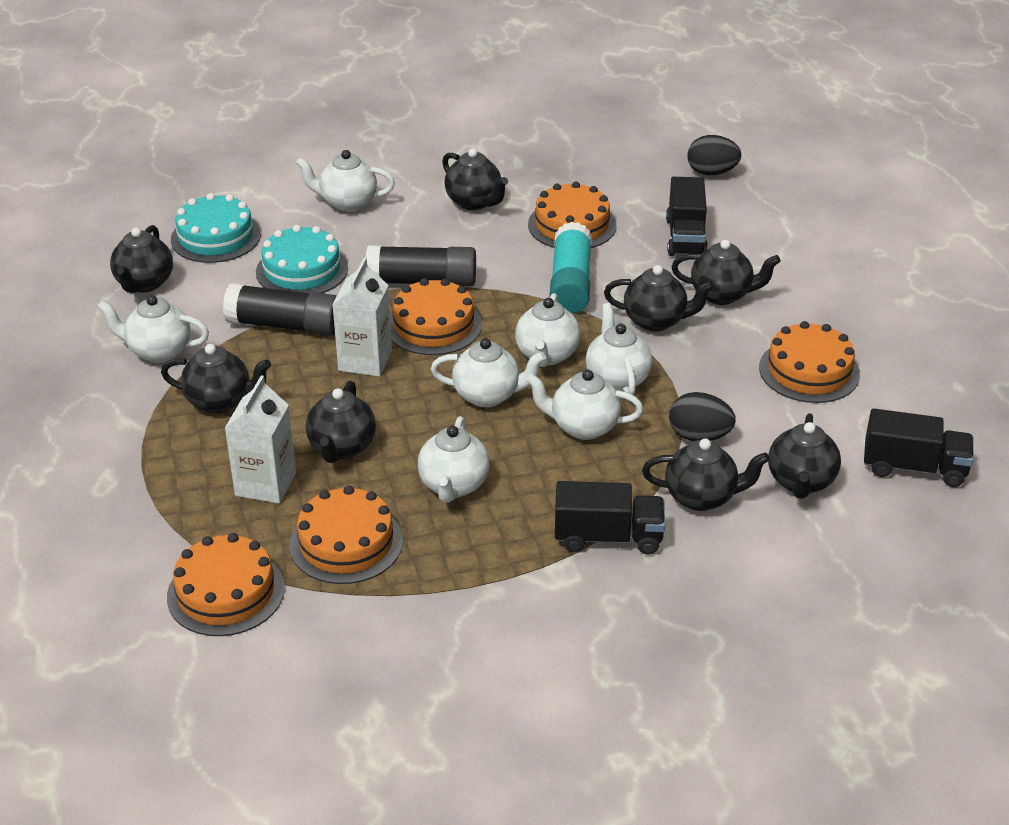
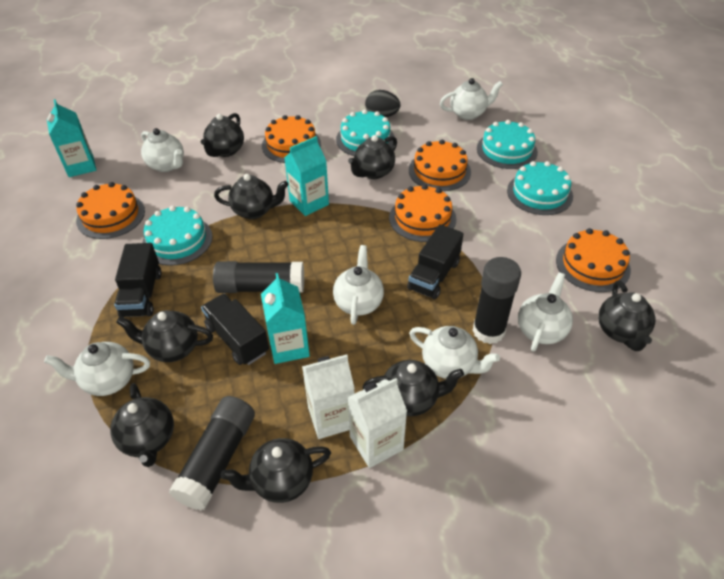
black egg: [669,392,736,441] [687,135,742,175] = 2 -> [365,90,401,117] = 1
black glue stick: [223,283,337,336] [366,245,476,287] = 2 -> [169,396,255,510] [213,261,304,293] [473,257,521,344] = 3
turquoise cake: [171,193,261,263] [256,225,348,293] = 2 -> [142,206,213,266] [336,109,395,156] [477,120,538,169] [507,161,573,215] = 4
turquoise carton: none = 0 -> [47,99,96,177] [261,273,310,364] [284,136,329,216] = 3
turquoise glue stick: [550,222,592,314] = 1 -> none = 0
white teapot: [97,295,209,363] [296,150,395,212] [418,416,489,503] [431,338,546,407] [515,293,580,367] [526,370,643,440] [586,303,652,395] = 7 -> [44,342,150,396] [141,128,184,172] [333,245,384,325] [409,326,500,379] [440,78,503,120] [518,272,573,352] = 6

